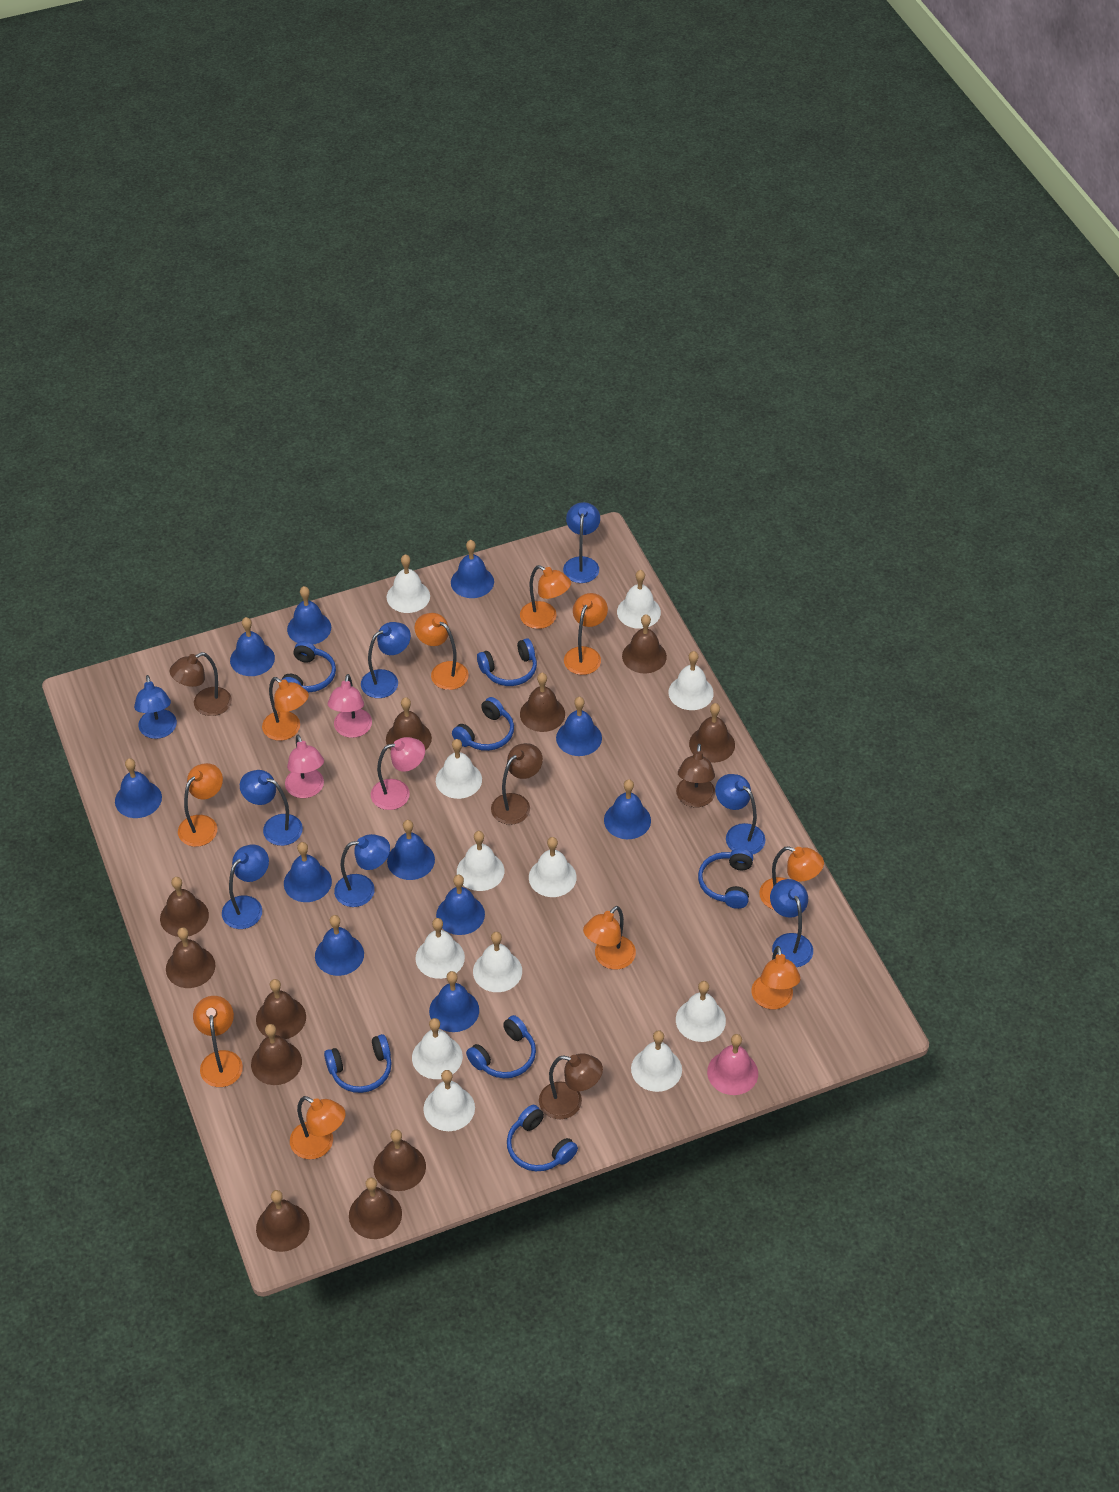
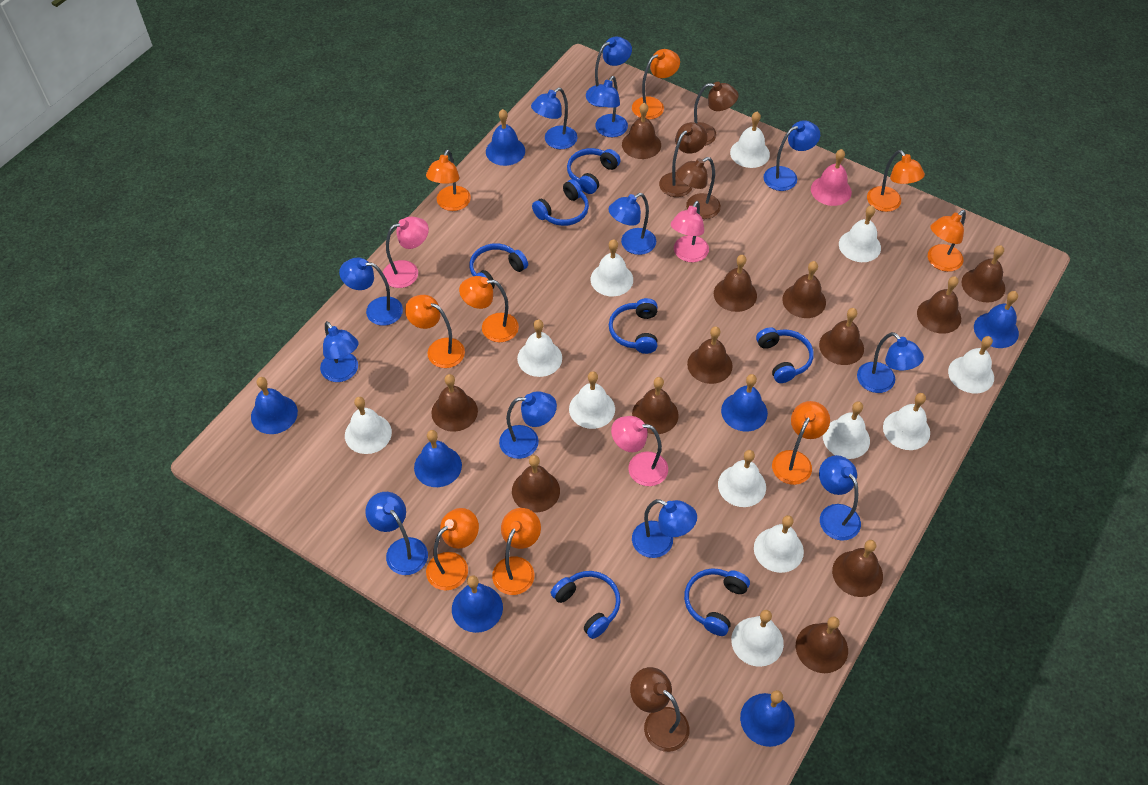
blue bell: [115,758,162,818] [230,617,275,676] [284,842,332,902] [287,586,331,645] [315,915,364,976] [387,820,435,880] [429,971,479,1032] [436,874,485,935] [451,540,494,598] [556,697,602,756] [604,779,651,839] = 11 -> [251,377,298,434] [414,430,462,487] [452,576,503,633] [486,109,525,166] [721,374,768,431] [740,690,795,747] [974,291,1019,348] = 7
blue lamp: [134,675,177,739] [222,844,269,929] [240,770,303,846] [334,834,390,907] [361,622,411,698] [563,502,600,583] [715,774,766,854] [770,879,813,967] = 8 -> [320,321,359,382] [339,258,403,326] [365,492,428,575] [499,391,557,459] [531,88,578,149] [586,36,632,107] [589,76,628,137] [609,193,656,255] [632,499,697,558] [763,120,820,191] [819,455,861,541] [857,332,924,393] = 12
brown bell: [160,877,209,937] [166,927,215,988] [251,1024,302,1085] [256,979,306,1039] [256,1190,310,1252] [349,1177,402,1239] [374,1129,426,1191] [386,697,432,751] [520,673,565,732] [622,615,667,673] [689,703,735,763] = 11 -> [431,374,478,432] [512,455,560,512] [622,103,661,159] [632,377,679,434] [687,326,733,384] [714,255,757,312] [782,261,826,318] [796,616,848,673] [819,308,864,365] [832,540,883,597] [917,276,961,334] [961,245,1005,302] = 12
orange lamp: [178,763,223,847] [193,996,243,1087] [262,677,309,741] [290,1096,346,1159] [415,613,469,690] [520,565,571,629] [564,593,608,675] [583,906,636,970] [751,946,801,1009] [759,846,824,910] = 10 -> [405,295,465,368] [426,150,471,211] [426,508,479,590] [459,276,519,342] [492,508,541,595] [632,49,680,120] [772,401,830,485] [867,150,925,212] [928,210,966,272] = 9

